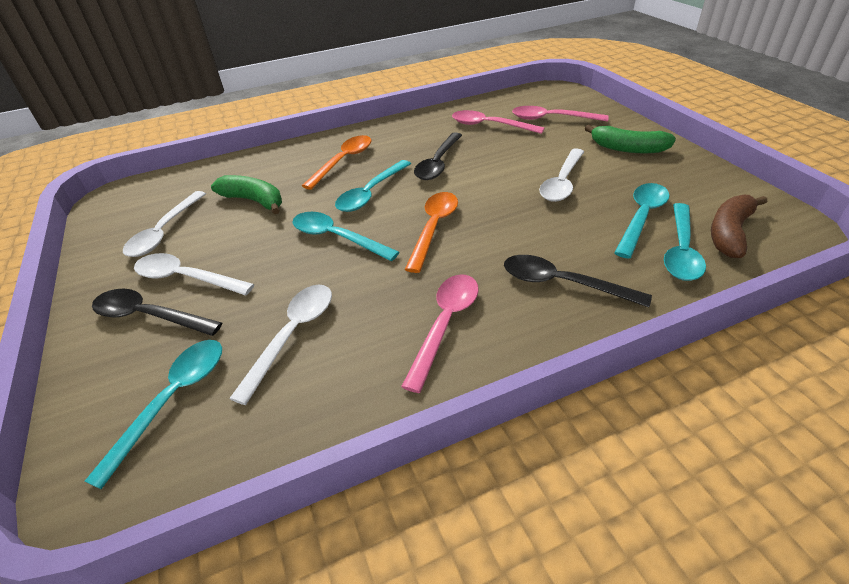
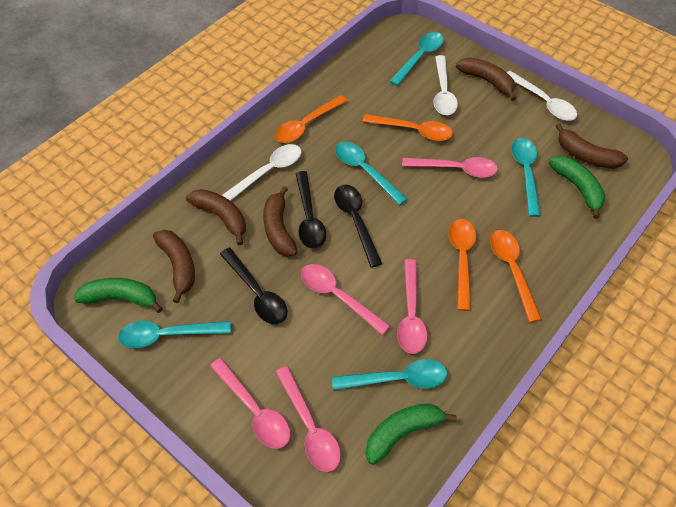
brown banana: [711,195,767,258] = 1 -> [153,230,195,303] [186,189,246,245] [263,186,297,256] [456,57,516,101] [555,123,628,169] = 5
green banana: [211,175,282,214] [585,125,676,153] = 2 -> [74,278,163,313] [365,403,456,465] [549,156,605,219] = 3
orange spoon: [302,135,371,190] [405,192,458,273] = 2 -> [275,95,348,143] [362,114,453,141] [449,219,476,311] [490,230,542,322] = 4
pink spoon: [401,274,479,393] [452,110,545,134] [512,106,609,122] = 3 -> [210,358,290,449] [276,366,341,472] [301,264,390,335] [397,259,427,354] [402,157,498,178] = 5
white spoon: [123,191,206,257] [134,253,254,295] [229,285,332,405] [539,148,584,202] = 4 -> [222,144,302,201] [433,55,458,115] [507,71,577,121] = 3

